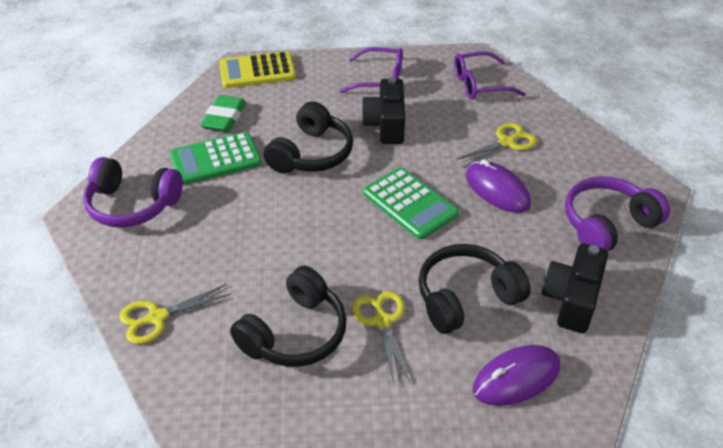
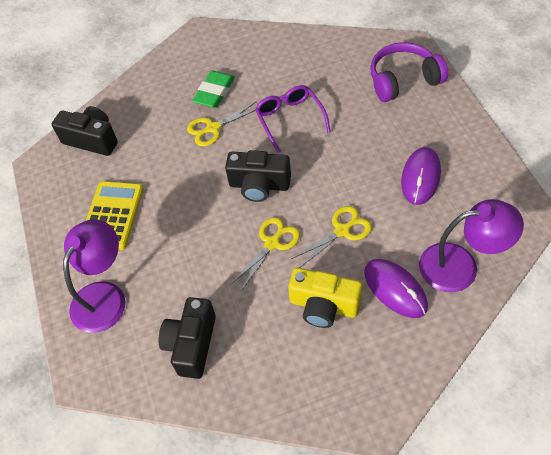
black camera: [361,77,405,144] [542,243,608,333] = 2 -> [52,106,118,156] [159,297,216,379] [225,150,291,202] = 3
black headphones: [230,266,346,367] [264,102,353,174] [418,244,531,334] = 3 -> none = 0
green calculator: [170,132,262,185] [363,167,459,240] = 2 -> none = 0
purple glasses: [340,47,403,93] [454,52,525,99] = 2 -> [255,85,331,153] = 1
purple headphones: [83,157,183,228] [565,176,670,251] = 2 -> [370,42,448,102] = 1
purple lamp: none = 0 -> [63,219,125,333] [419,199,524,292] = 2
yellow camera: none = 0 -> [288,267,362,328] = 1

